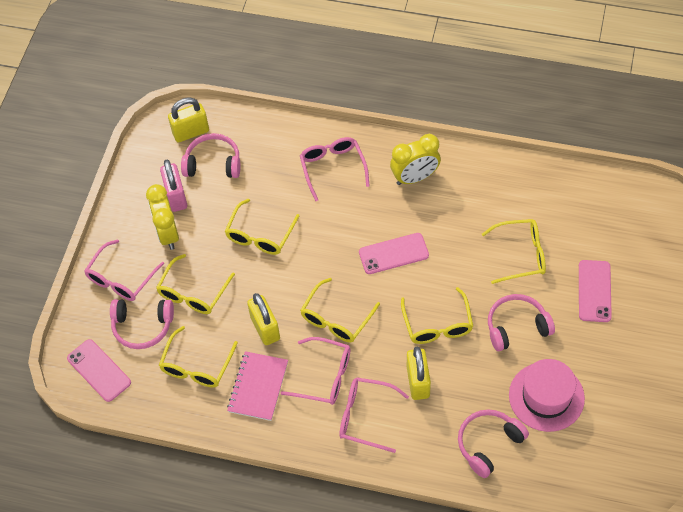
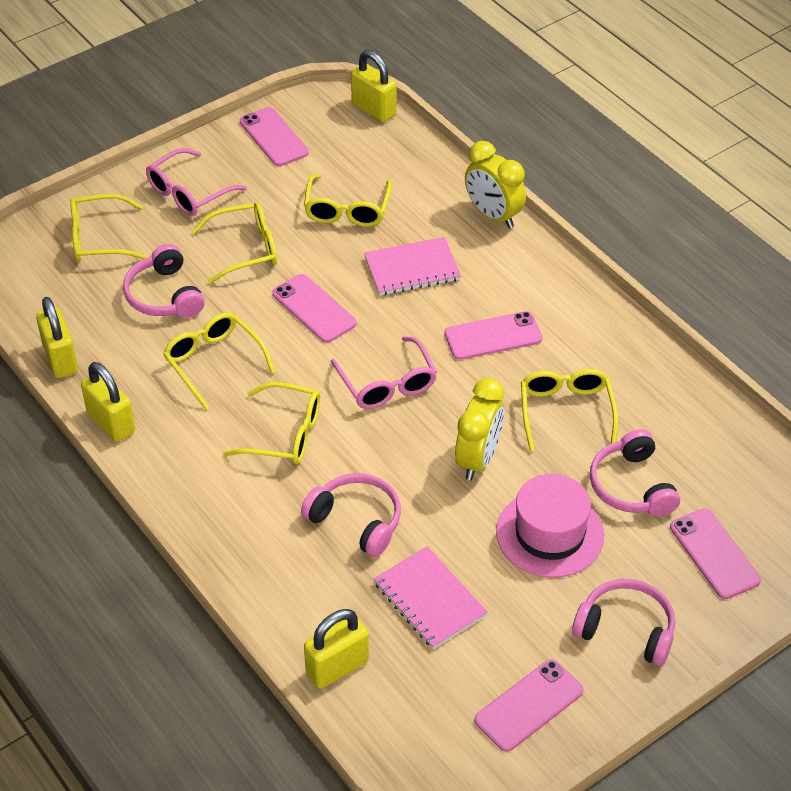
pink glasses: [84,239,164,301] [281,337,350,405] [300,137,370,201] [339,377,409,453] = 4 -> [146,148,247,216] [331,336,437,409] = 2
pink notebook: [227,351,288,421] = 1 -> [364,237,461,296] [374,546,488,649] = 2
pink padlock: [160,160,187,212] = 1 -> none = 0
pink phone: [67,339,131,402] [359,233,429,274] [579,260,612,322] = 3 -> [240,107,309,166] [272,274,357,343] [445,311,543,360] [475,659,584,752] [670,508,761,599] = 5
yellow padlock: [168,97,209,142] [247,293,280,345] [407,346,431,400] = 3 -> [36,297,78,378] [81,362,135,442] [304,609,369,689] [351,50,397,122] = 4

